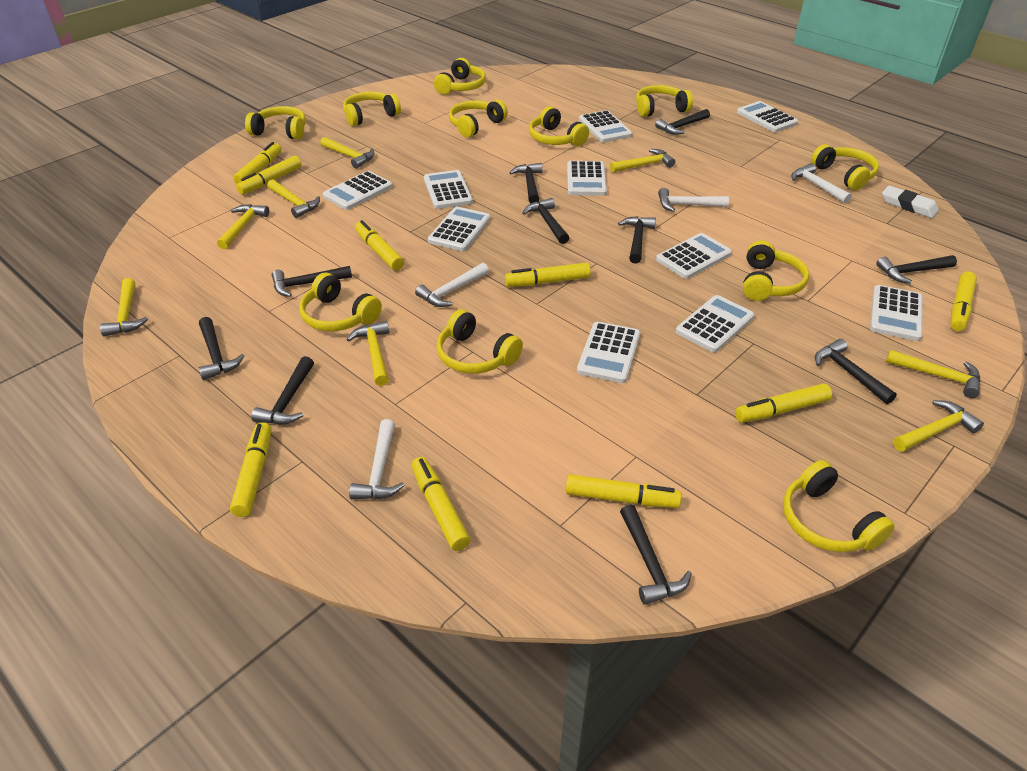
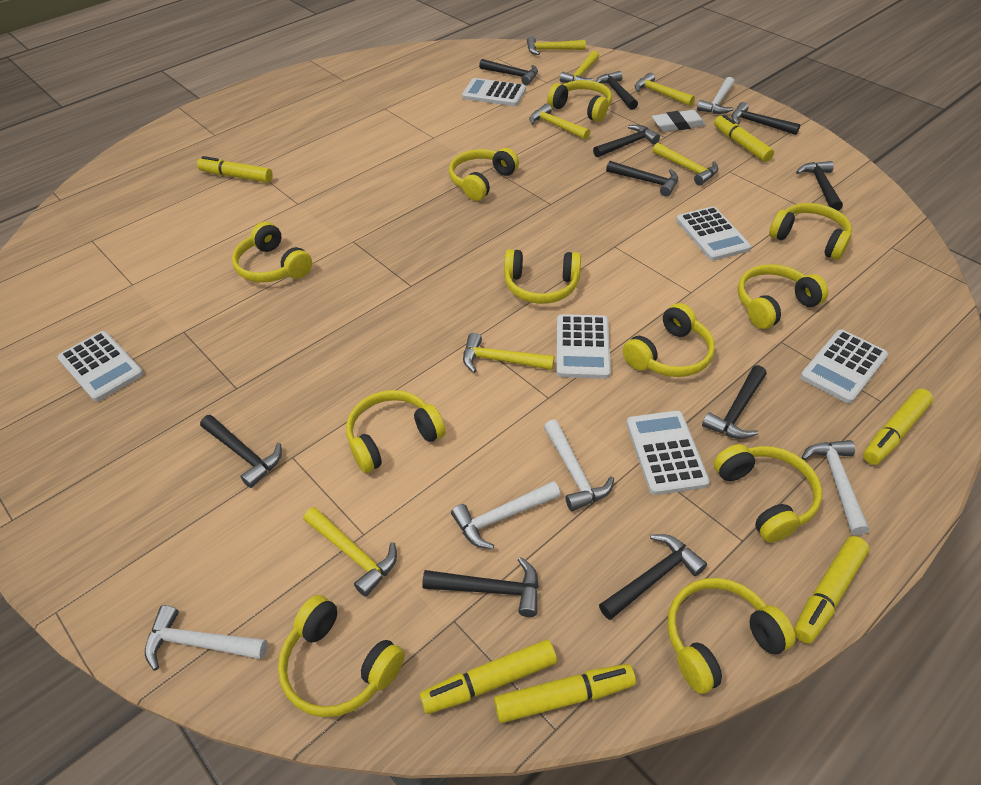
white calculator: [323,171,393,210] [424,170,473,209] [428,207,491,251] [567,161,607,196] [577,322,640,383] [579,110,632,142] [656,233,732,279] [676,295,755,352] [737,101,798,132] [870,285,923,341] = 10 -> [58,331,144,402] [462,78,526,106] [556,314,611,379] [626,411,710,495] [676,206,751,261] [800,329,888,404] = 6
white hammer: [349,419,405,499] [415,263,489,307] [658,188,729,212] [791,163,852,204] = 4 -> [145,605,268,670] [451,481,561,549] [544,419,614,511] [697,77,734,114] [801,440,869,535] = 5
yellow hammer: [100,278,148,336] [217,204,269,249] [267,179,320,218] [320,137,374,168] [346,321,390,386] [610,149,675,173] [886,350,981,398] [893,400,984,452] = 8 -> [304,507,397,597] [463,333,555,373] [527,36,586,55] [529,103,590,140] [560,51,599,83] [635,72,695,106] [653,143,719,185] = 7
yellow marker: [230,422,271,517] [233,142,281,184] [236,156,301,195] [355,220,404,270] [411,457,470,551] [505,263,591,287] [566,474,682,508] [735,383,832,423] [951,272,977,331] = 9 -> [197,156,273,183] [420,639,557,714] [494,664,636,723] [714,114,774,162] [794,536,869,644] [863,389,933,465] = 6

